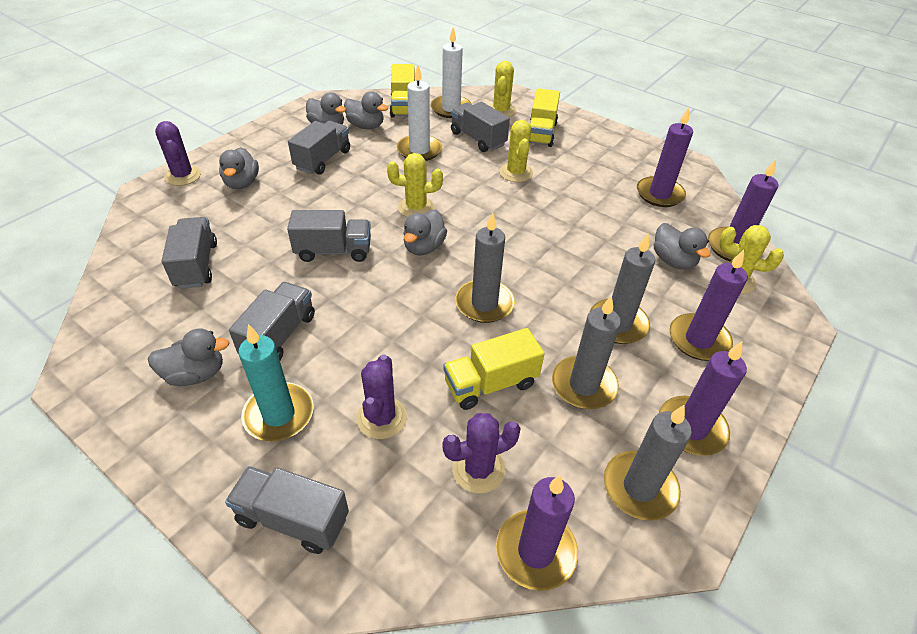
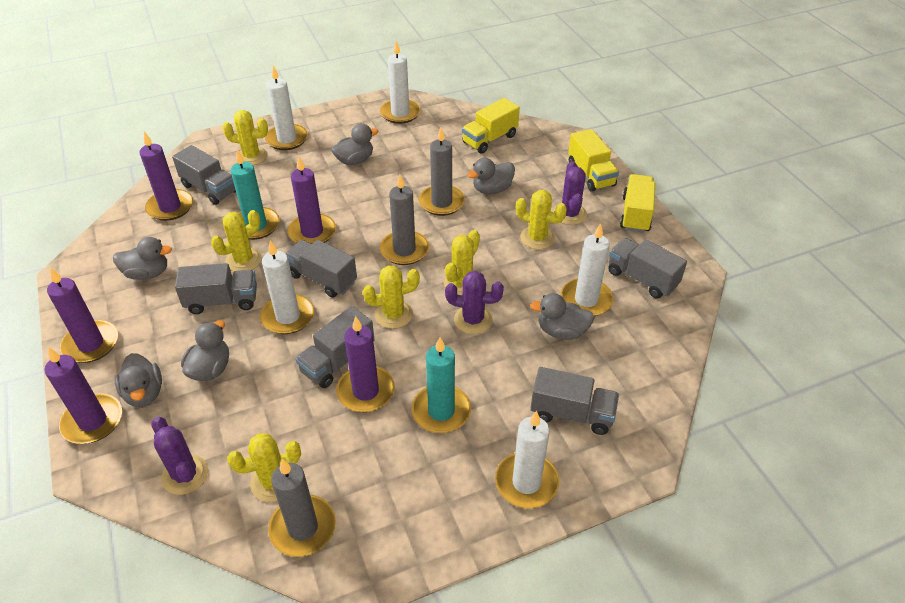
grey candle: [456,212,515,323] [552,295,621,409] [590,233,655,344] [604,405,692,521] = 4 -> [268,459,336,557] [380,174,429,265] [419,128,465,216] = 3
turquoise candle: [238,324,314,442] = 1 -> [231,149,280,240] [411,337,471,433] = 2
white candle: [397,65,442,161] [431,28,472,118] = 2 -> [260,240,314,334] [265,65,308,150] [380,41,421,124] [495,411,559,509] [561,223,614,316] = 5
yellow cactus: [387,153,443,217] [489,61,516,117] [499,120,533,182] [720,225,784,294] = 4 -> [211,210,262,271] [222,110,268,165] [227,433,301,502] [363,265,420,329] [444,230,480,295] [516,190,567,249] = 6

